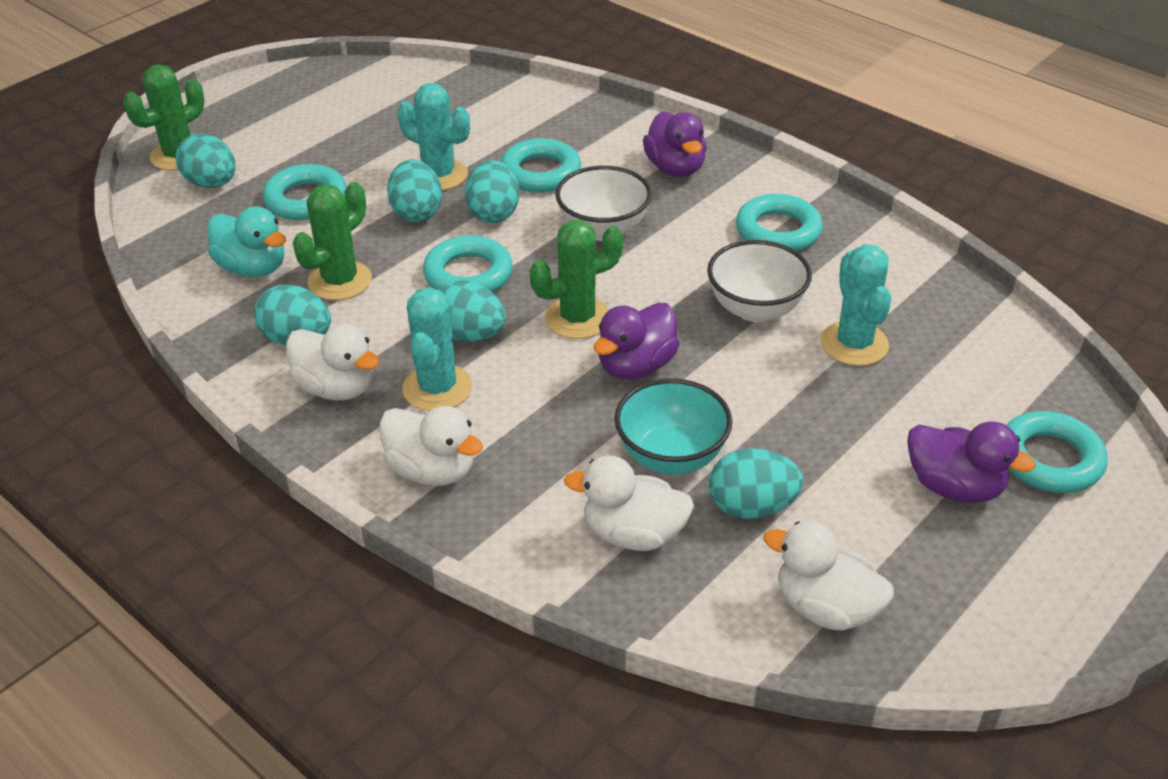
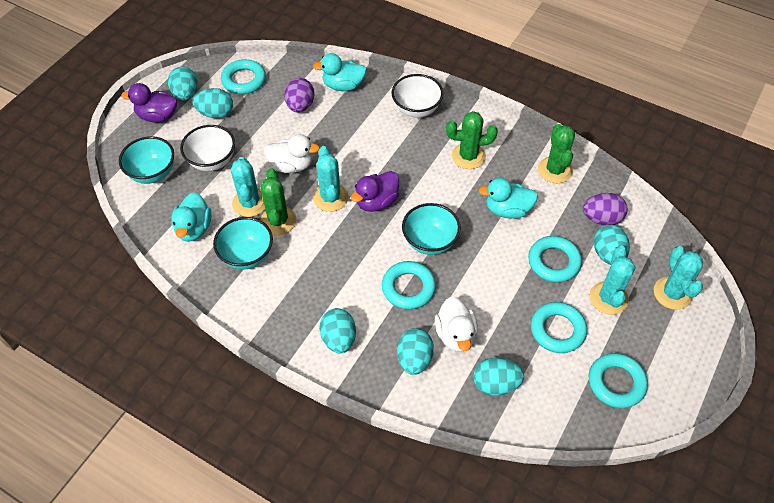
purple duck: [594,303,680,380] [643,111,707,177] [907,422,1036,503] = 3 -> [121,83,177,122] [351,171,399,212] = 2
purple egg: none = 0 -> [284,78,314,113] [583,193,628,226] = 2
turquoise bowl: [614,378,732,475] = 1 -> [119,136,174,184] [213,217,273,270] [402,203,461,255] = 3
turquoise cactus: [397,83,470,191] [402,287,472,411] [820,244,891,366] = 3 -> [231,157,265,217] [313,146,349,212] [590,246,635,315] [654,246,703,310] = 4
turquoise duck: [208,206,286,277] = 1 -> [171,192,212,242] [313,53,367,91] [479,178,538,219] = 3
white duck: [286,324,380,400] [379,406,483,486] [564,456,694,551] [764,521,894,631] = 4 -> [264,134,320,173] [435,296,478,352] = 2

